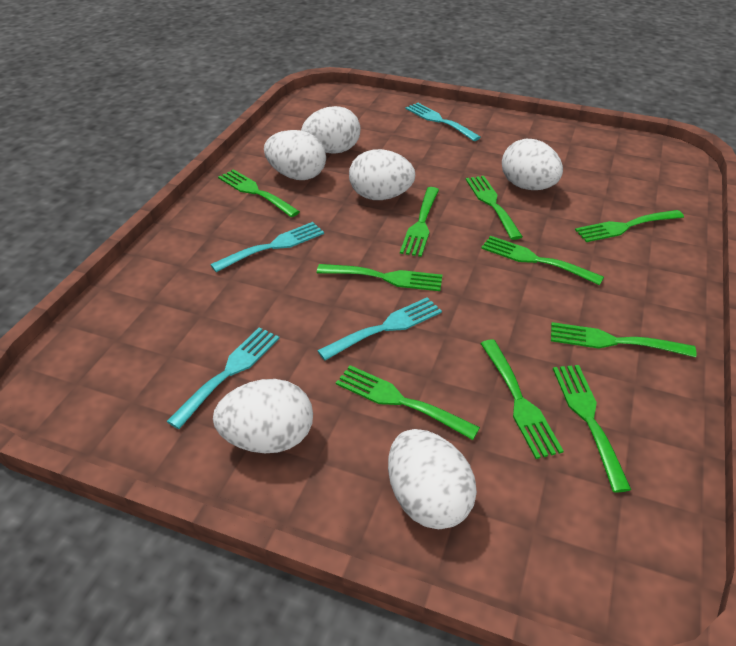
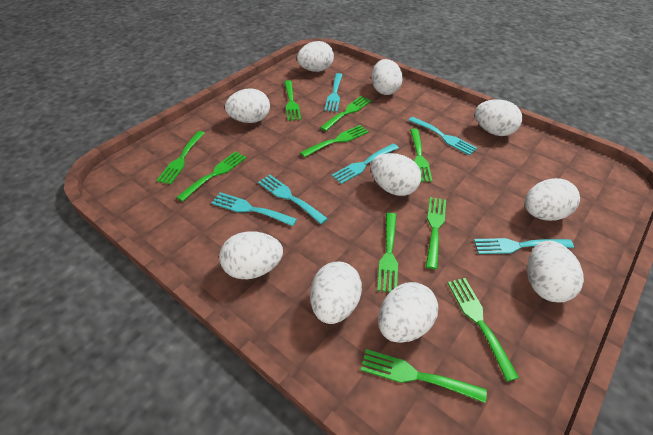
turquoise fork: [166,327,279,429] [210,222,324,272] [317,297,442,360] [406,103,481,141] = 4 -> [211,192,297,226] [258,175,328,224] [324,73,342,112] [331,144,399,184] [408,117,477,155] [474,238,574,254] = 6
white egg: [213,379,313,453] [264,130,326,180] [301,106,360,154] [349,149,415,200] [388,429,477,529] [502,139,563,190] = 6 -> [219,231,283,279] [225,88,270,123] [297,41,334,72] [310,262,362,324] [371,59,403,95] [371,153,421,196] [378,282,438,343] [475,99,522,136] [525,178,580,221] [527,241,584,302] = 10

